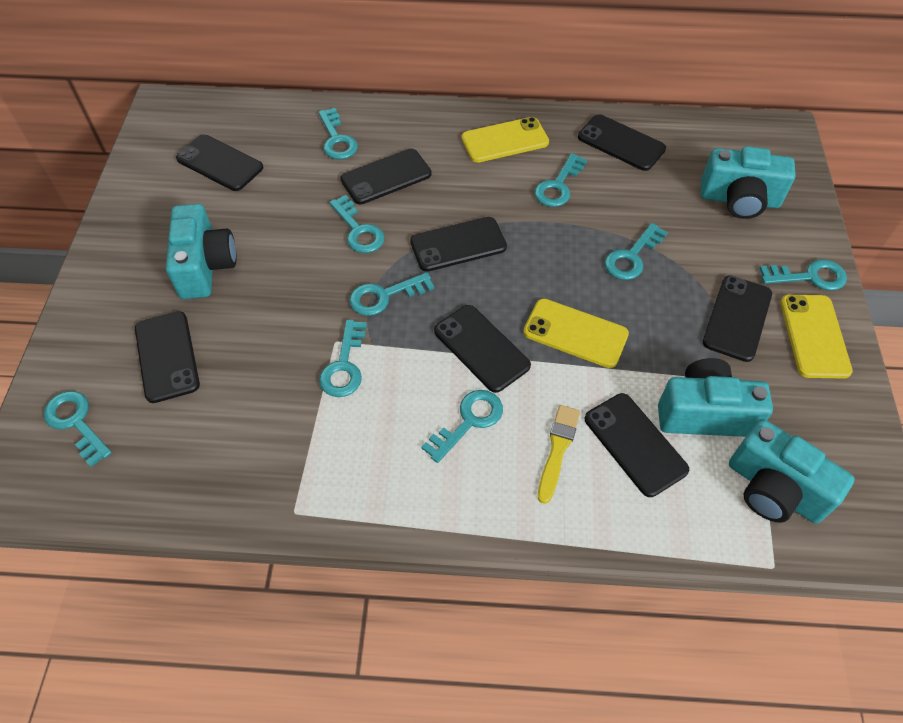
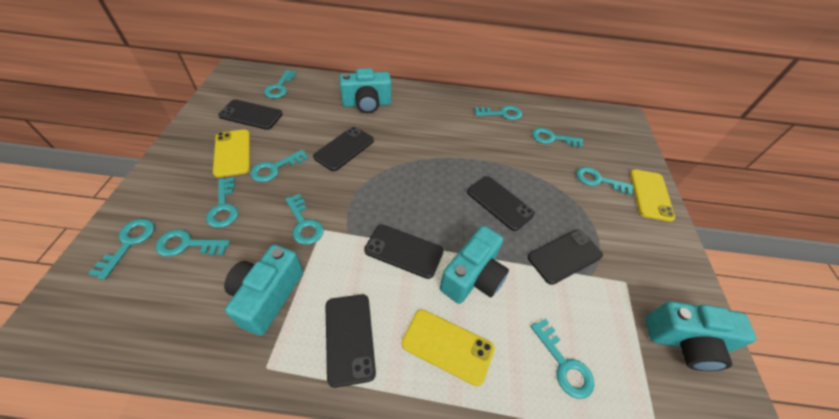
black phone: [135,311,200,403] [176,134,263,191] [341,148,432,204] [410,217,507,272] [434,305,531,393] [578,114,666,171] [585,393,689,497] [703,275,772,362] = 8 -> [218,99,283,130] [313,127,374,171] [325,294,376,388] [364,225,444,279] [467,176,535,231] [528,230,603,285] = 6
turquoise key: [44,391,112,467] [318,108,358,160] [319,320,367,397] [329,195,385,253] [349,272,435,316] [422,390,503,463] [534,153,587,207] [605,223,668,280] [760,259,847,291] = 9 -> [88,219,155,280] [155,229,230,257] [206,177,238,228] [250,150,309,182] [264,70,297,98] [285,194,324,245] [475,106,522,120] [531,318,594,399] [532,128,583,148] [576,167,633,195] = 10
yellow brush: [538,405,580,504] = 1 -> none = 0

